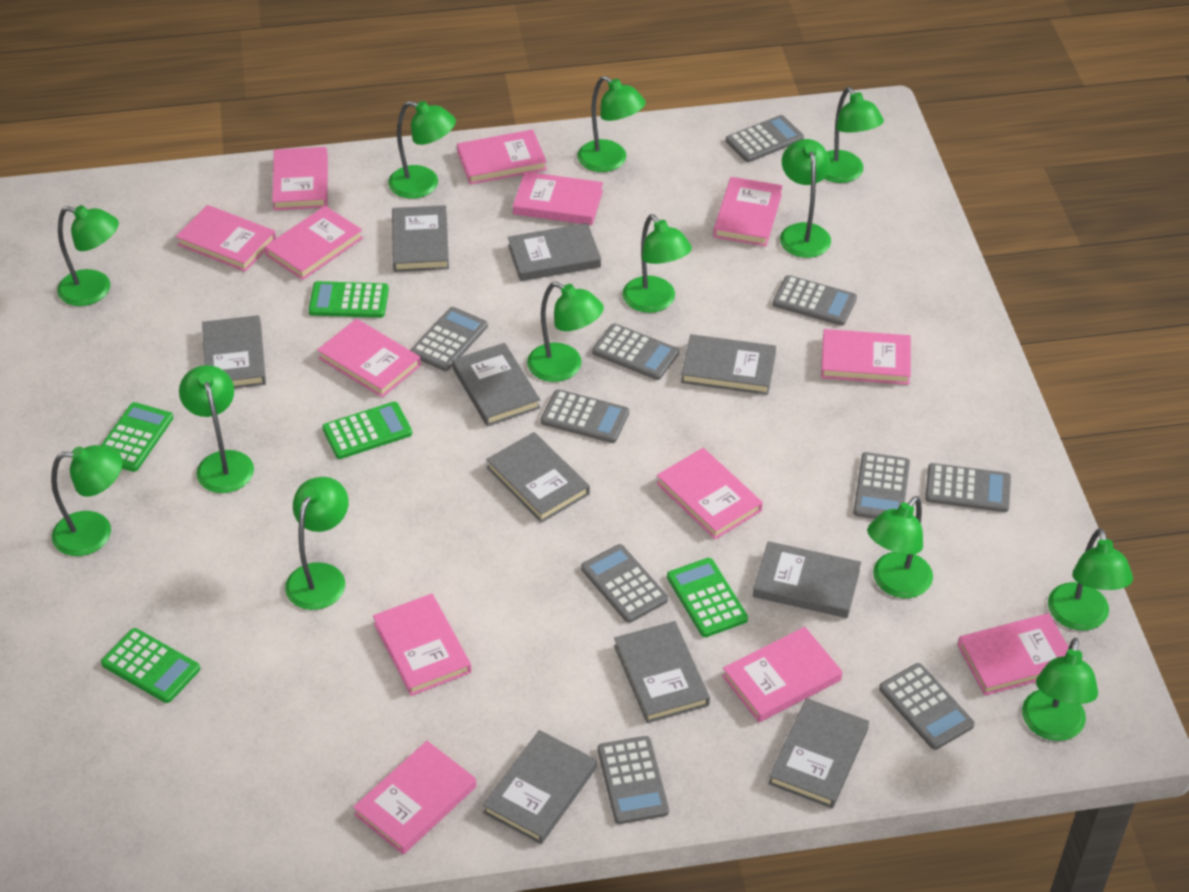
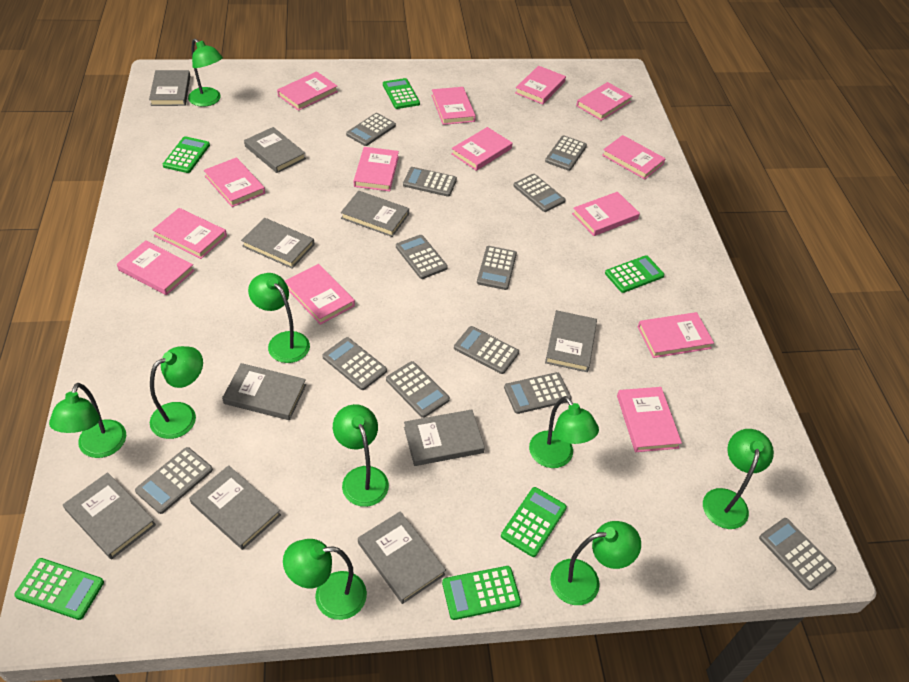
green calculator: [101,402,173,472] [101,628,200,703] [308,281,389,318] [322,402,412,459] [667,558,748,637] = 5 -> [14,558,104,620] [163,136,210,173] [383,78,420,109] [442,566,521,620] [501,487,567,557] [605,255,665,293] = 6
green lamp: [51,445,123,556] [57,205,119,306] [179,365,254,493] [285,477,348,610] [388,101,456,199] [527,282,604,382] [577,76,646,172] [623,214,692,313] [780,139,831,258] [824,87,884,183] [867,496,933,598] [1022,638,1098,741] [1048,528,1133,631] = 13 -> [49,383,126,458] [150,346,203,439] [188,38,223,107] [248,273,310,363] [283,539,367,620] [333,404,389,507] [529,396,599,468] [550,521,641,605] [703,429,774,529] = 9
grey calculator: [410,307,488,371] [541,389,629,443] [581,544,668,623] [592,323,679,380] [598,736,669,824] [726,115,804,162] [773,275,857,326] [853,452,910,519] [879,663,975,750] [925,463,1011,512] = 10 -> [135,447,213,514] [322,337,387,390] [346,113,396,146] [386,361,450,418] [396,235,448,279] [403,167,457,197] [454,326,519,374] [477,246,517,290] [504,372,572,414] [513,174,566,212] [545,135,587,171] [759,518,836,590] = 12
pink book: [176,205,276,272] [265,206,363,280] [272,147,328,210] [317,319,421,398] [353,741,476,854] [373,594,471,696] [457,129,547,185] [513,172,603,225] [656,448,763,539] [713,177,783,246] [722,627,842,722] [821,329,911,385] [958,613,1069,696] = 13 -> [117,240,195,295] [152,208,227,259] [204,157,265,207] [277,71,338,111] [285,264,355,325] [354,147,399,191] [431,87,476,125] [451,127,512,171] [515,66,566,104] [572,192,640,236] [576,82,632,121] [602,135,666,179] [617,387,682,452] [638,312,714,358] = 14

